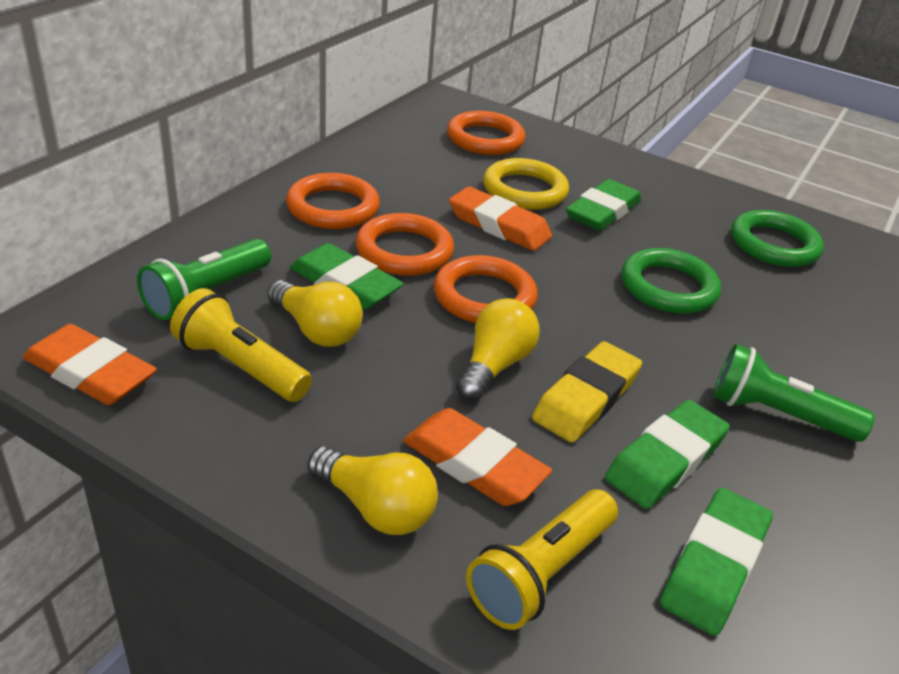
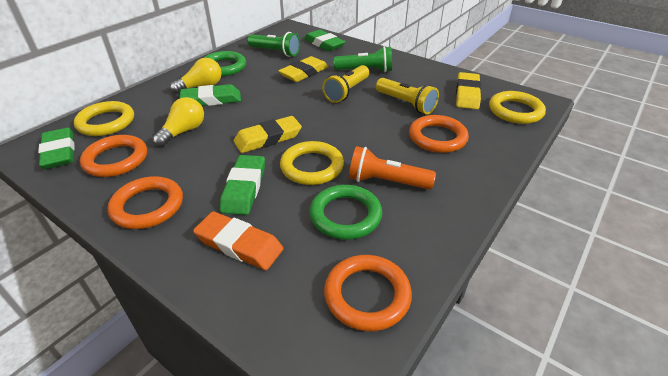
orange eraser: [23,324,157,405] [403,408,552,506] [449,187,552,251] = 3 -> [193,211,283,270] = 1
orange flashlight: none = 0 -> [349,146,436,189] = 1
yellow eraser: [532,341,642,443] = 1 -> [234,116,302,153] [278,56,328,82] [456,72,481,109] = 3
yellow light bulb: [267,280,363,347] [307,446,438,535] [456,298,540,401] = 3 -> [152,97,204,147] [170,58,222,94] = 2
yellow ring: [483,158,569,210] = 1 -> [74,101,134,136] [280,141,344,185] [489,91,546,124] = 3

